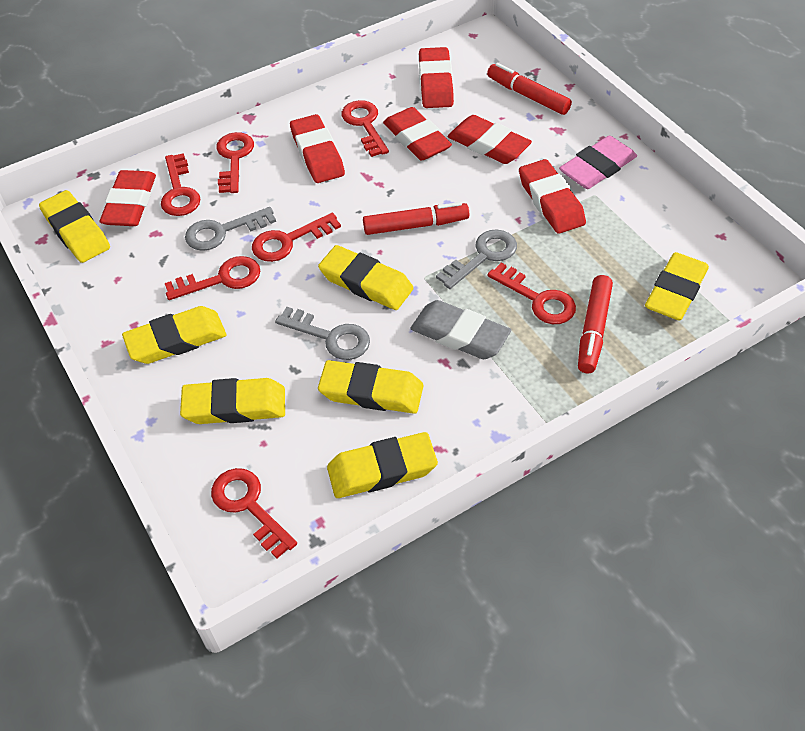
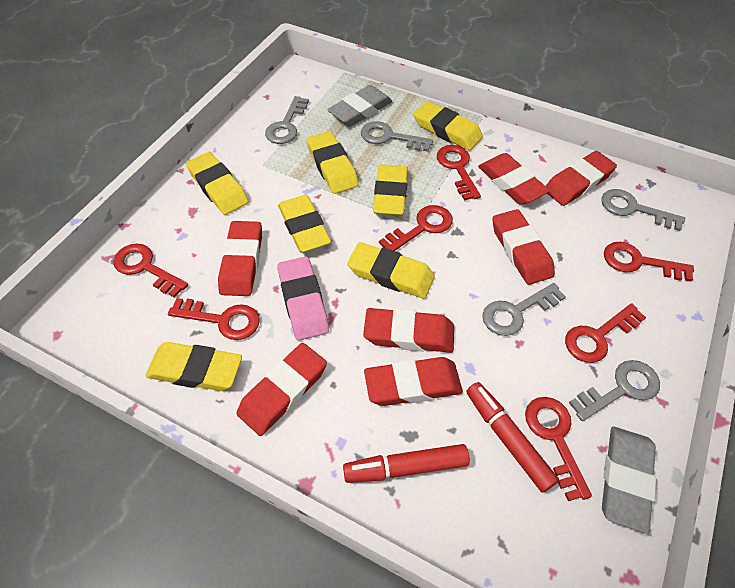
grey eraser: [410,300,511,359] = 1 -> [327,85,392,126] [602,427,656,534] = 2
grey key: [185,207,276,251] [275,307,370,360] [436,229,517,289] = 3 -> [265,96,309,144] [361,121,433,152] [482,283,566,336] [569,360,660,421] [601,189,685,231] = 5
red eraser: [100,170,156,226] [290,114,345,183] [383,107,452,161] [419,47,454,108] [448,115,532,164] [519,159,586,234] = 6 -> [218,221,262,296] [237,343,327,436] [363,308,454,353] [364,357,463,406] [478,153,550,205] [492,209,555,285] [546,151,617,206] = 7
red marker: [363,202,469,235] [487,63,572,115] [578,275,613,374] = 3 -> [343,444,470,483] [466,382,559,493] = 2

